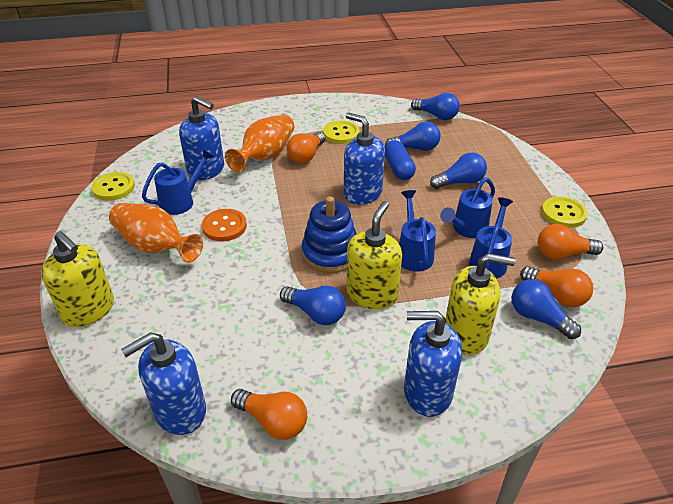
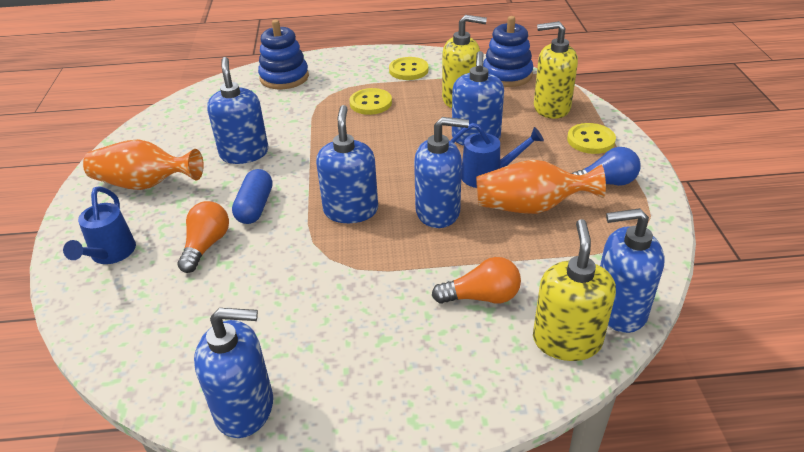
blue light bulb: [280,286,346,325] [385,122,441,151] [411,93,460,120] [430,153,487,189] [512,279,581,339] = 5 -> [571,147,640,186] = 1
blue soap dispenser: [121,332,206,435] [179,96,224,181] [344,112,385,205] [404,311,462,417] = 4 -> [194,308,273,438] [207,57,268,164] [316,105,378,223] [414,117,469,228] [452,51,504,146] [600,208,665,333] = 6
blue stacking toy: [302,196,357,273] = 1 -> [258,20,309,89] [483,16,533,87] = 2
blue watering can: [142,149,214,215] [399,190,436,272] [440,177,495,238] [469,198,513,278] = 4 -> [63,186,136,264] [450,123,544,188] = 2
orange button: [202,209,247,241] = 1 -> none = 0
orange light bulb: [231,389,307,440] [287,132,325,163] [520,266,593,307] [538,224,603,259] = 4 -> [177,201,229,273] [432,257,521,304] = 2

